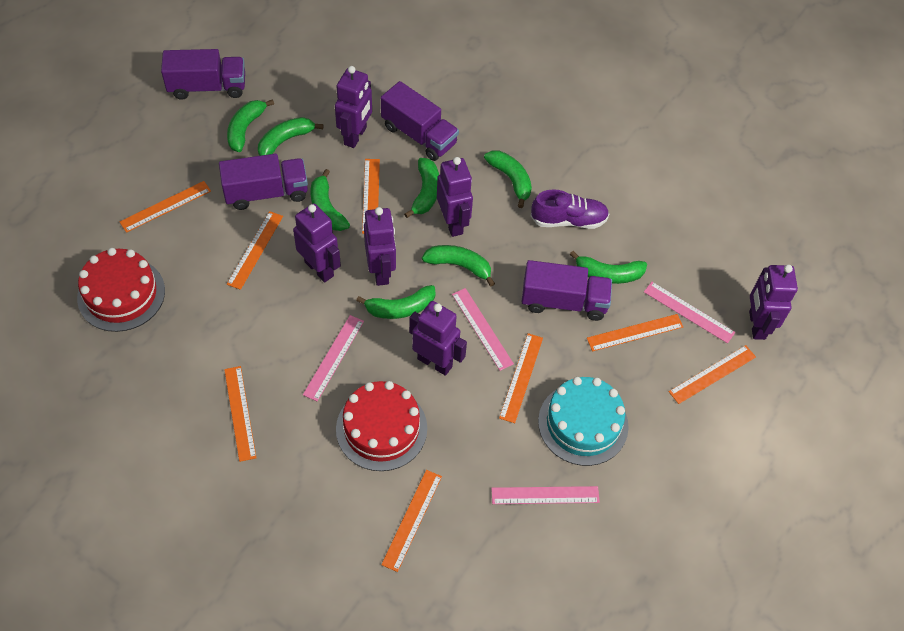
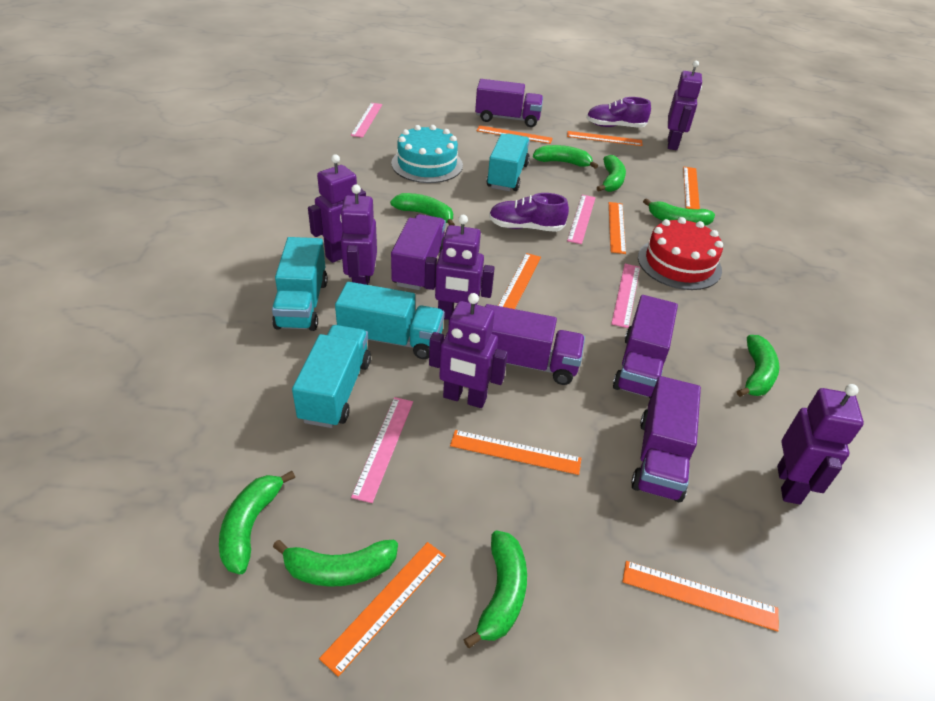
purple shoe: [531,189,609,229] = 1 -> [489,193,569,232] [586,97,651,128] = 2
purple truck: [161,49,245,100] [219,154,308,210] [381,81,459,161] [522,260,612,321] = 4 -> [391,214,446,290] [475,79,543,127] [485,304,585,385] [613,295,678,398] [631,376,701,502] = 5
red cake: [77,248,165,332] [336,381,427,471] = 2 -> [638,217,723,290] = 1
turquoise truck: none = 0 -> [272,237,328,331] [292,325,371,428] [335,282,445,359] [487,134,530,191] = 4

